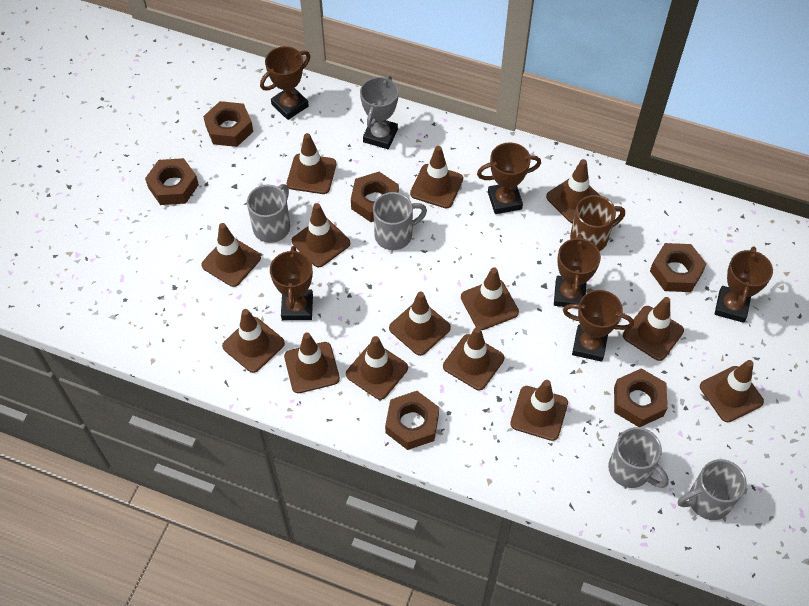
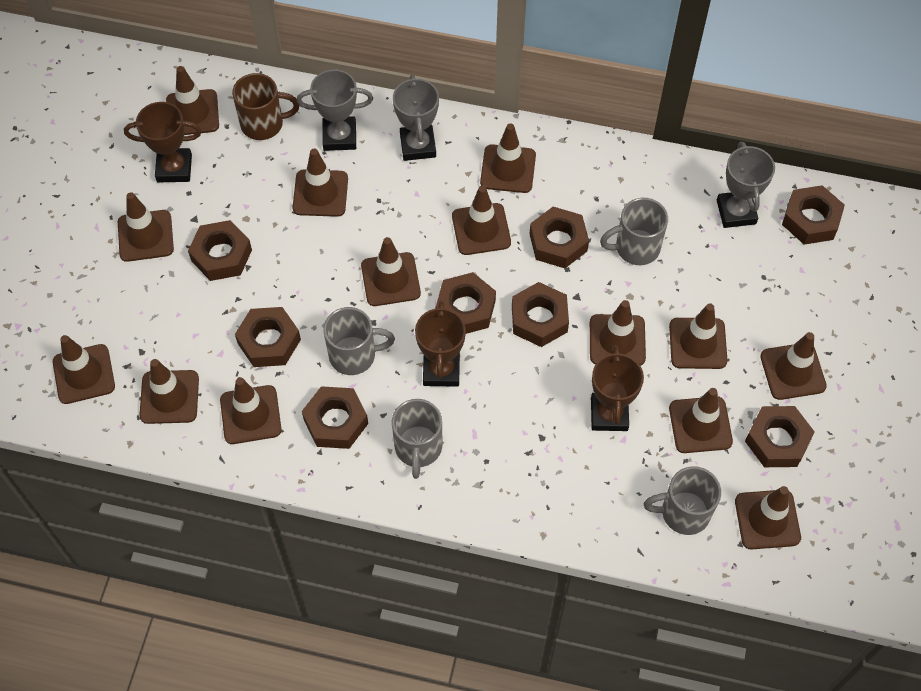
brown nut: [145,158,199,205] [203,101,253,147] [351,172,399,222] [385,391,439,450] [614,368,667,427] [650,243,706,292] = 6 -> [188,220,252,281] [235,307,301,367] [302,386,368,449] [436,272,496,334] [512,282,569,347] [530,207,589,268] [745,406,815,467] [782,185,845,245] = 8
brown trophy: [260,46,310,120] [270,246,313,320] [477,143,541,214] [554,234,601,309] [563,290,634,362] [715,246,773,323] = 6 -> [124,102,202,182] [415,301,466,387] [591,345,644,431] = 3
grey trophy: [360,76,399,149] = 1 -> [297,69,373,151] [393,75,439,161] [717,141,775,228] = 3

